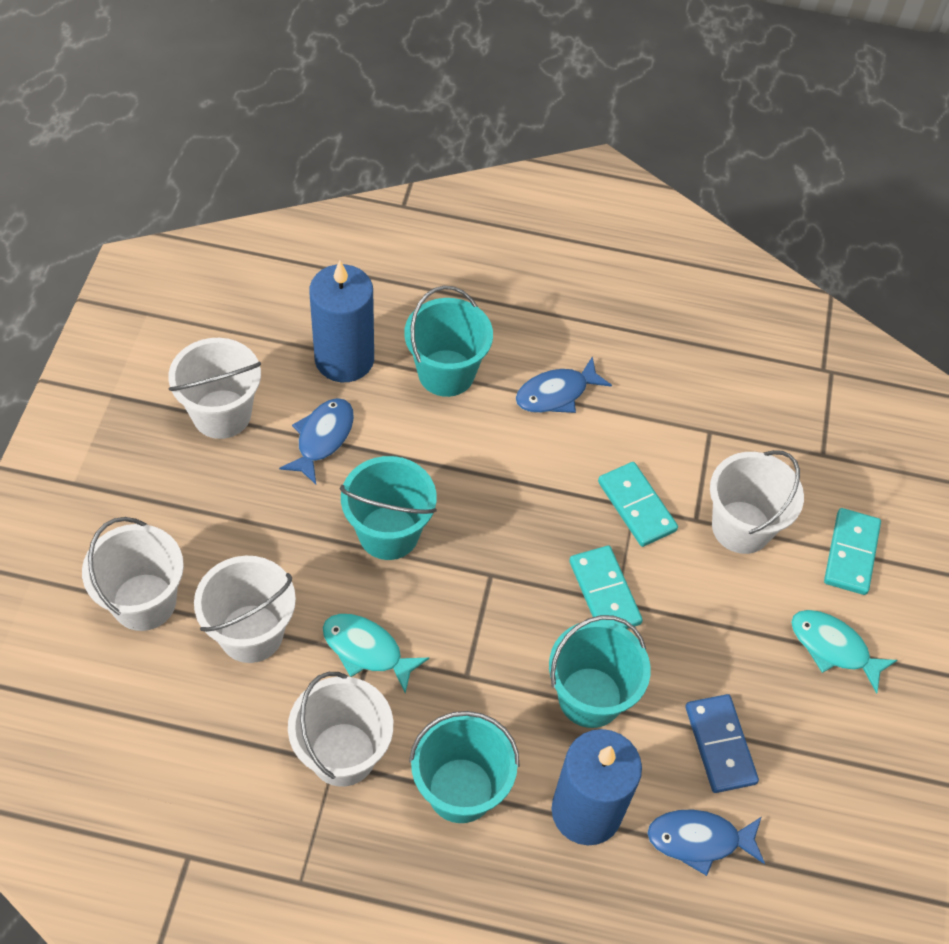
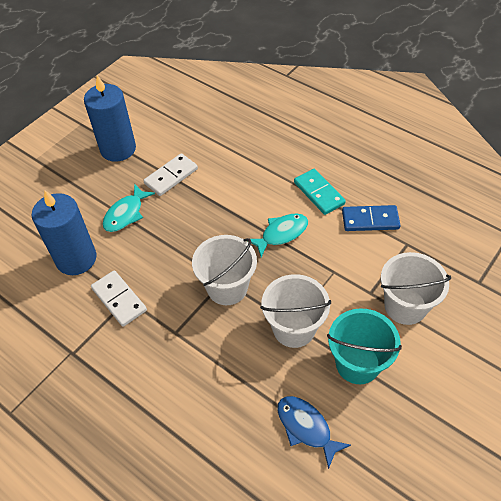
blue fish: [279,398,354,484] [516,356,612,413] [647,809,765,876] = 3 -> [277,396,351,469] = 1
turquoise bucket: [340,456,437,560] [404,286,493,397] [409,711,520,823] [549,615,651,728] = 4 -> [327,308,402,384] = 1
turquoise domino: [569,546,643,629] [598,462,678,547] [824,508,881,595] = 3 -> [294,169,346,215] = 1
white bucket: [82,517,184,631] [168,338,261,439] [194,556,296,663] [288,672,393,787] [710,450,804,554] = 5 -> [192,235,257,305] [260,274,331,348] [381,252,451,325] = 3
white domino: none = 0 -> [91,270,147,327] [143,153,198,196] = 2

